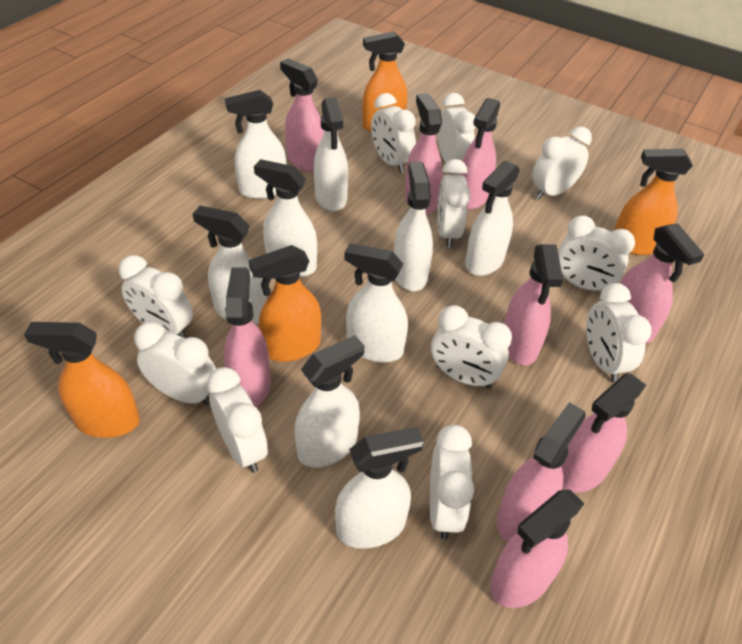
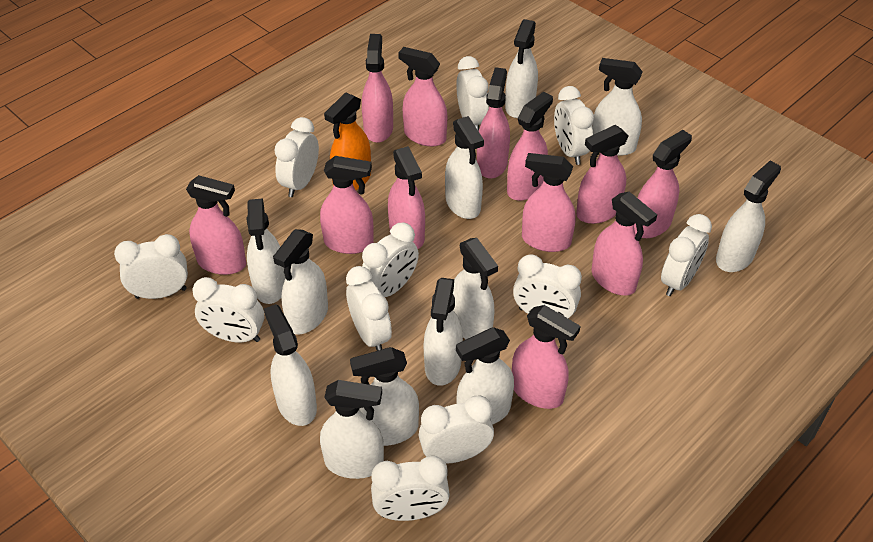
orange spray bottle: [24,322,140,438] [249,245,321,362] [362,31,408,132] [615,149,693,255] = 4 -> [324,93,371,190] = 1
pink spray bottle: [224,267,271,407] [280,58,324,172] [405,93,442,214] [459,98,500,209] [490,490,584,608] [496,402,586,542] [504,244,563,366] [561,373,646,493] [620,224,705,343] = 9 -> [186,175,246,275] [320,156,374,254] [362,34,393,143] [388,146,425,249] [398,47,447,147] [477,67,510,178] [507,91,553,201] [512,305,580,409] [522,153,576,252] [576,125,629,224] [592,192,657,295] [634,130,692,238] = 12
white spray bottle: [193,206,267,324] [225,90,286,199] [254,159,317,277] [294,335,365,468] [314,97,348,211] [335,427,424,549] [344,243,408,362] [394,162,433,291] [465,160,520,276] = 9 -> [246,199,286,304] [264,304,317,426] [273,229,328,334] [320,380,384,479] [350,347,419,446] [423,278,463,386] [445,116,484,219] [453,238,498,339] [456,327,514,425] [505,19,538,118] [592,58,643,156] [716,161,781,272] = 12

